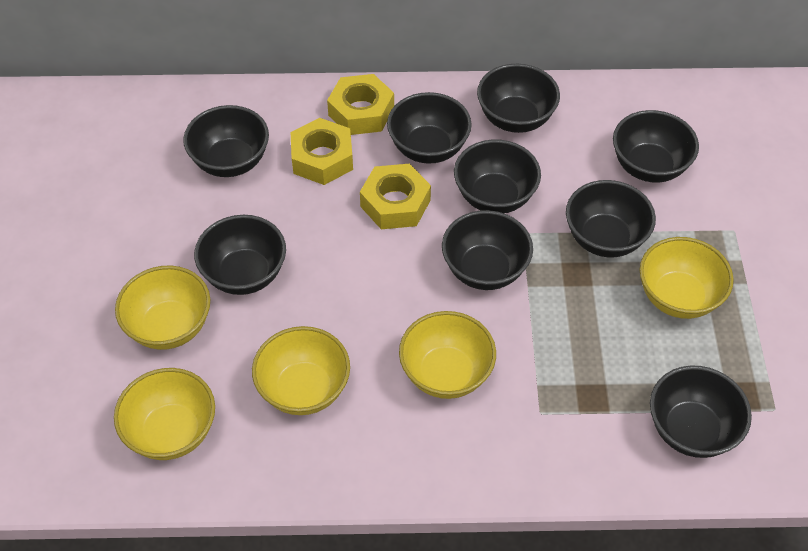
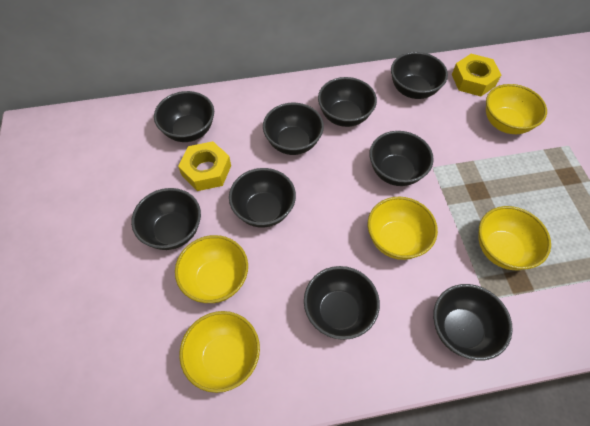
yellow nut: [290,118,353,185] [327,74,394,135] [360,164,431,229] = 3 -> [178,141,231,191] [452,54,501,96] = 2

